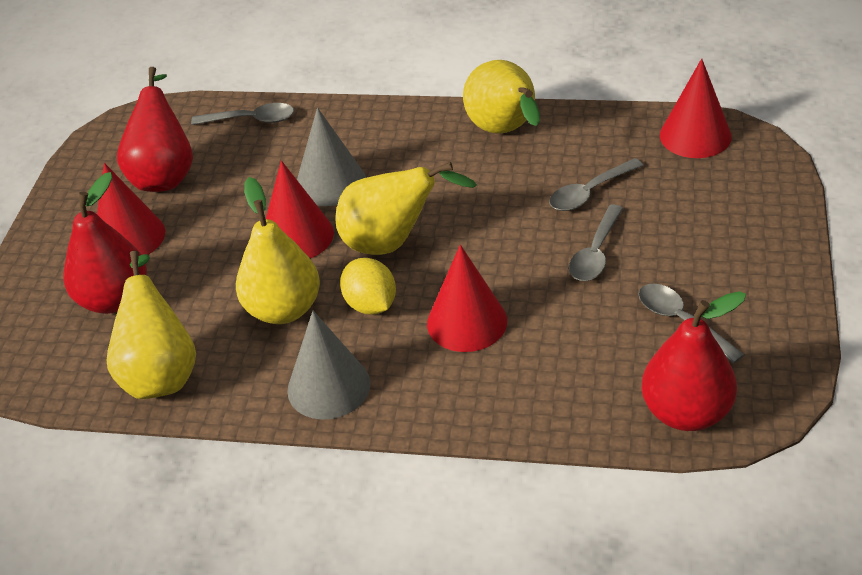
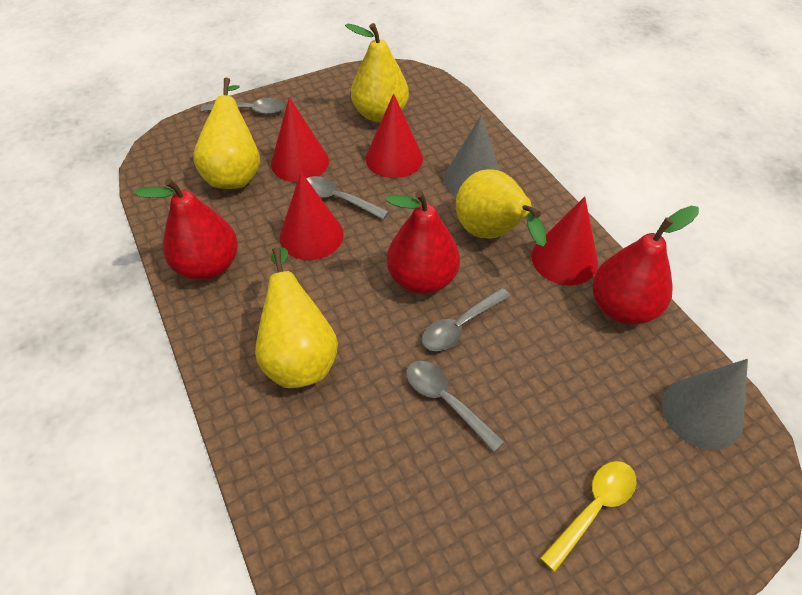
yellow lemon: [340,258,396,315] = 1 -> none = 0
yellow spoon: none = 0 -> [540,461,637,572] = 1

